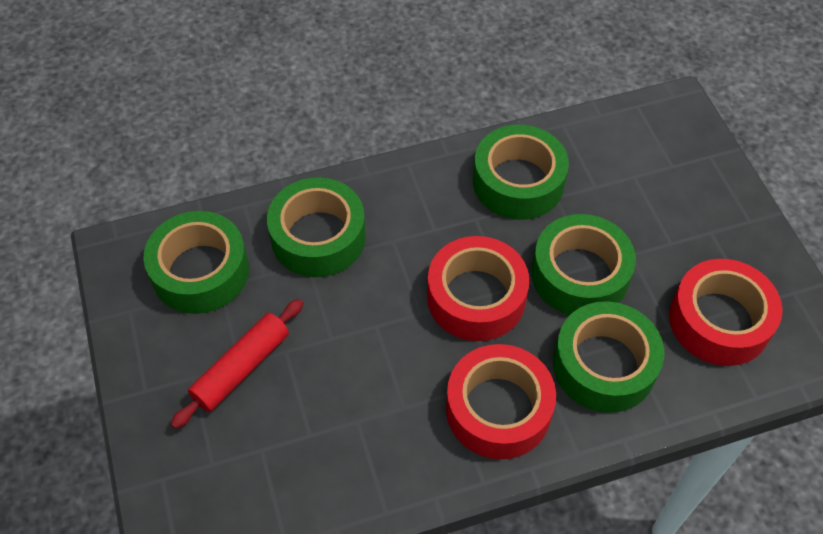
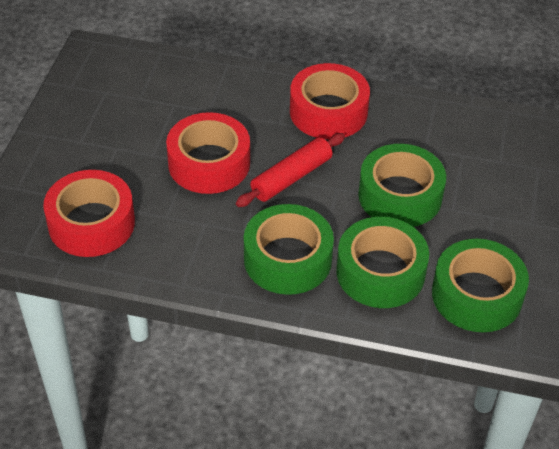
green tape: [143,211,249,314] [267,177,366,277] [473,125,569,220] [532,214,636,315] [553,301,664,413] = 5 -> [244,204,334,295] [336,217,429,308] [358,144,446,227] [432,239,529,332] = 4

